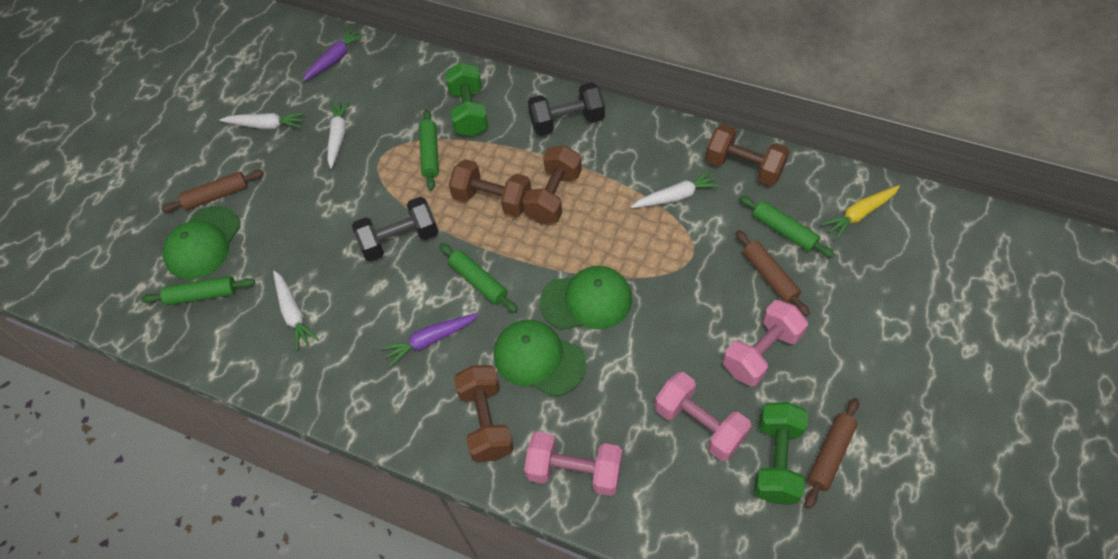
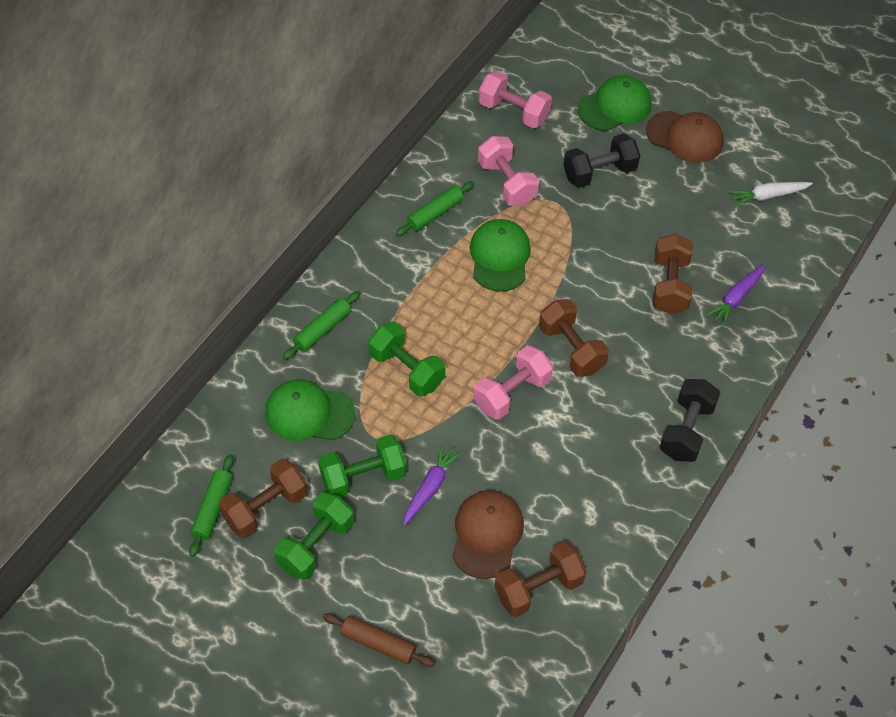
brown cap: none = 0 -> [452,490,524,579] [646,111,724,163] = 2
brown rolling pin: [161,170,264,212] [736,230,810,316] [805,398,859,509] = 3 -> [323,613,435,667] = 1
green dumbbell: [445,62,488,137] [754,402,808,504] = 2 -> [274,492,354,580] [319,434,406,497] [368,321,445,397] = 3
green rolling pin: [142,276,255,305] [419,109,439,190] [439,243,518,313] [739,196,835,258] = 4 -> [189,454,234,557] [283,291,361,360] [396,181,474,236] = 3
white carrot: [219,113,305,129] [273,270,319,351] [327,100,350,169] [631,170,721,208] = 4 -> [728,182,813,207] = 1
yellow carrot: [822,185,900,239] = 1 -> none = 0

